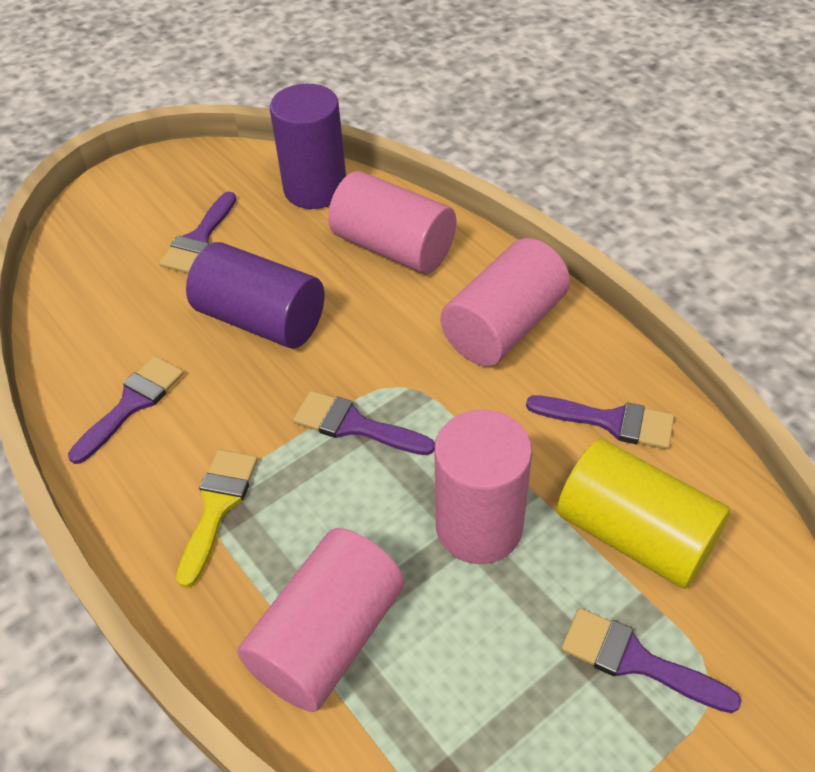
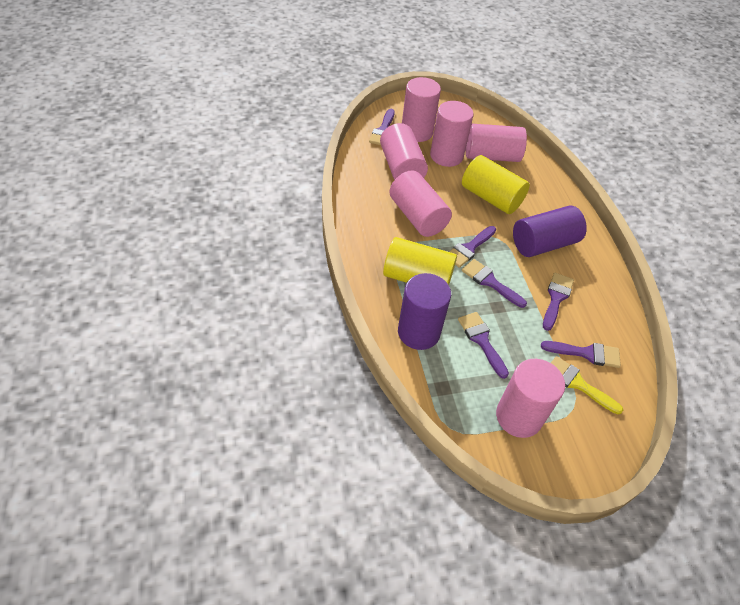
pink cylinder: [238,528,404,712] [328,171,456,274] [434,410,532,564] [441,238,570,366] = 4 -> [380,123,428,180] [390,170,452,237] [402,77,441,142] [430,101,474,167] [466,124,527,162] [496,359,565,438] = 6
purple brush: [68,356,184,464] [159,191,236,273] [293,391,435,455] [526,395,674,449] [561,608,742,713] = 5 -> [369,109,395,145] [449,226,496,268] [458,312,509,379] [462,259,527,308] [541,341,621,368] [543,273,574,331] = 6
yellow cylinder: [557,439,731,589] = 1 -> [383,237,457,285] [462,155,530,214] = 2

